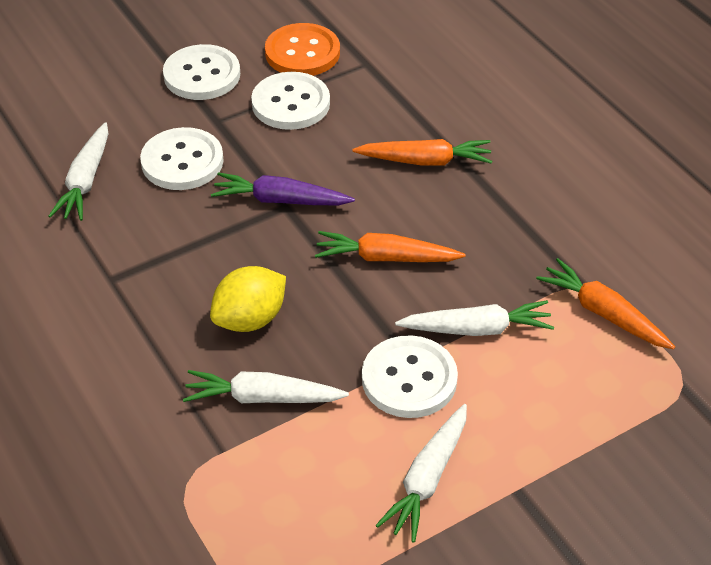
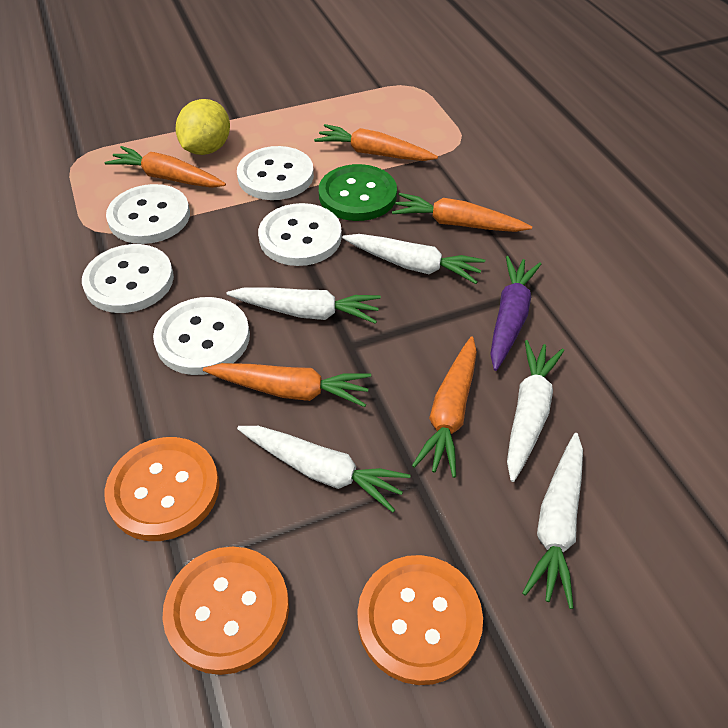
green button: none = 0 -> [319,164,397,221] = 1
orange button: [265,23,340,76] = 1 -> [105,437,219,541] [162,546,289,675] [357,555,483,685] = 3
orange carrot: [315,231,466,262] [352,139,492,166] [536,258,675,349] = 3 -> [105,146,226,188] [203,363,371,407] [314,124,438,161] [392,193,532,232] [412,336,477,478] = 5
white button: [140,127,224,190] [163,44,240,100] [251,72,330,130] [362,335,458,418] = 4 -> [82,244,174,313] [106,184,190,244] [153,297,250,375] [237,146,314,200] [258,203,342,266] = 5
white carrot: [49,122,109,221] [183,370,349,403] [375,404,467,542] [395,300,554,336] = 4 -> [227,287,381,324] [237,426,410,512] [342,234,485,284] [507,340,564,482] [522,433,583,609] = 5

